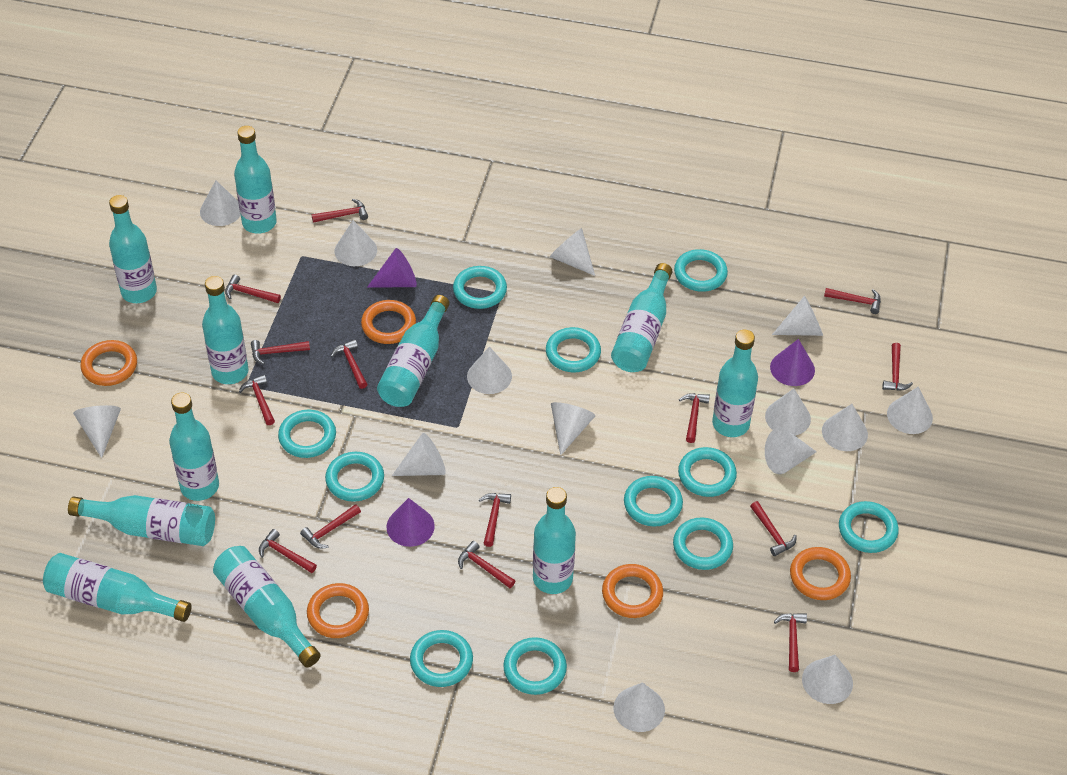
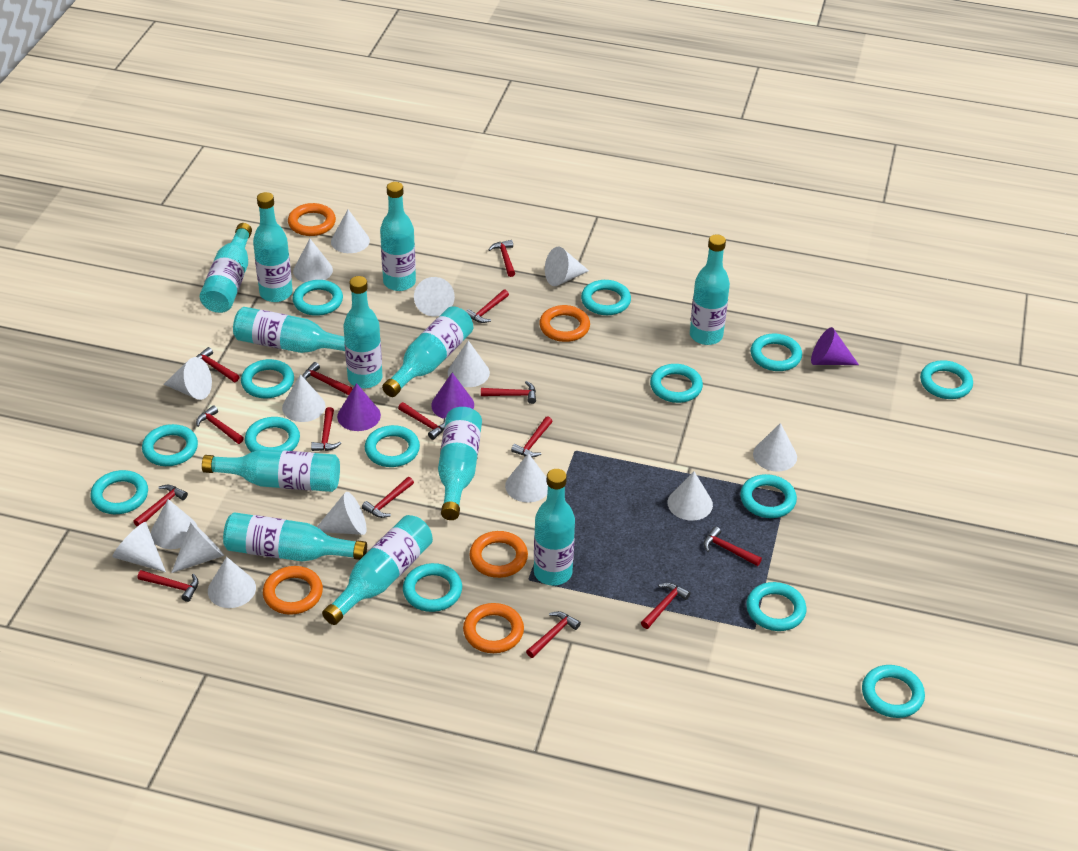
red hammer: [225,274,281,303] [239,375,275,425] [251,340,310,365] [259,529,317,573] [300,504,361,548] [312,199,368,223] [331,340,368,389] [458,541,515,588] [479,493,511,547] [679,393,710,443] [750,501,797,556] [774,613,807,672] [824,288,881,314] [882,343,913,391] = 14 -> [133,485,188,527] [138,570,199,602] [196,347,240,382] [196,405,244,444] [302,362,352,395] [311,407,341,451] [362,477,414,518] [398,402,446,440] [466,289,509,323] [481,381,536,404] [488,240,515,277] [511,416,553,458] [526,611,581,658] [641,583,691,629] [704,527,762,566] = 15
turquoise bottle: [43,553,191,622] [68,495,215,546] [109,195,157,303] [169,393,219,501] [202,276,249,384] [213,546,321,667] [234,126,277,234] [377,295,450,407] [533,487,576,594] [611,263,672,372] [712,330,758,437] = 11 -> [200,223,252,313] [202,449,340,492] [223,512,367,562] [233,307,345,353] [253,192,293,302] [322,515,433,625] [344,276,382,388] [380,182,416,291] [382,306,473,397] [438,407,482,520] [534,469,575,586] [690,235,730,345] = 12
turquoise ring: [278,410,336,458] [325,452,384,502] [410,630,473,687] [453,266,507,309] [503,637,567,695] [546,327,601,372] [624,476,683,527] [673,518,733,570] [674,249,728,292] [678,447,737,497] [839,501,899,553] = 11 -> [90,470,148,514] [142,424,198,466] [241,359,294,398] [245,417,300,452] [292,280,343,316] [365,425,420,467] [403,563,462,612] [581,280,631,315] [650,364,703,403] [740,474,797,518] [746,582,806,631] [751,333,802,371] [862,665,925,718] [920,360,973,399] = 14
white cone: [73,405,121,458] [200,180,241,226] [335,220,377,266] [392,433,446,476] [467,347,512,394] [550,228,595,276] [551,402,595,455] [613,682,665,732] [765,389,811,436] [765,427,817,474] [772,296,823,336] [802,655,853,704] [822,404,868,451] [887,387,933,434] = 14 -> [112,522,166,572] [151,499,197,549] [164,357,212,400] [171,522,224,573] [208,557,256,608] [282,374,326,422] [293,239,333,282] [317,492,367,535] [331,210,370,253] [414,277,455,316] [448,340,490,387] [505,453,548,502] [545,247,589,286] [668,471,713,521] [753,423,797,472] = 15

